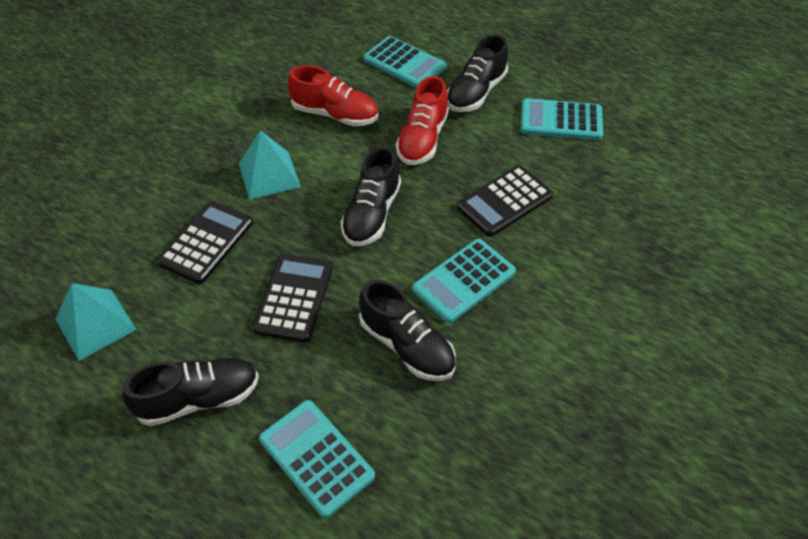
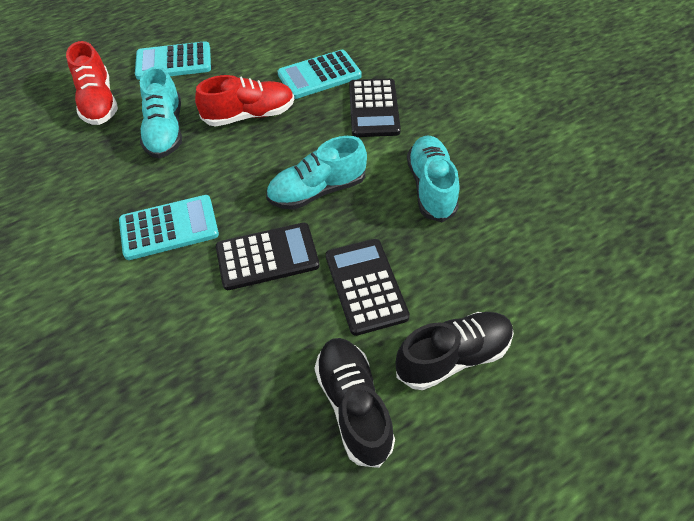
black shoe: [123,358,259,426] [341,147,401,246] [359,280,456,381] [447,35,508,112] = 4 -> [315,338,395,468] [396,312,514,390] = 2
turquoise calculator: [259,400,375,518] [364,36,446,88] [412,239,516,323] [521,98,603,140] = 4 -> [119,195,219,260] [135,41,211,80] [277,50,362,99] = 3
turquoise pyramid: [55,283,137,361] [239,130,301,200] = 2 -> none = 0
turquoise shoe: none = 0 -> [140,66,182,158] [266,136,367,210] [407,136,459,222] = 3

